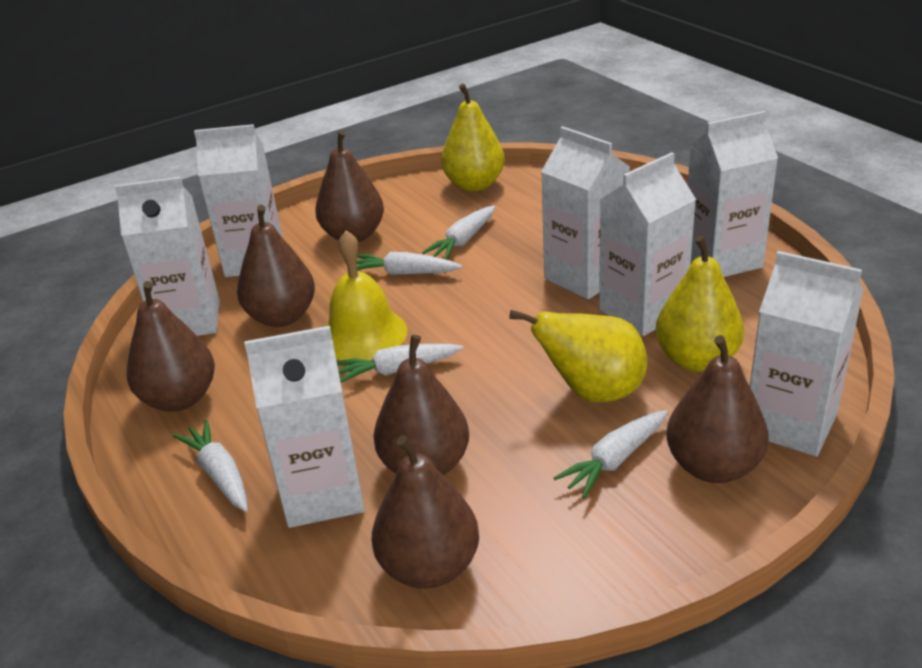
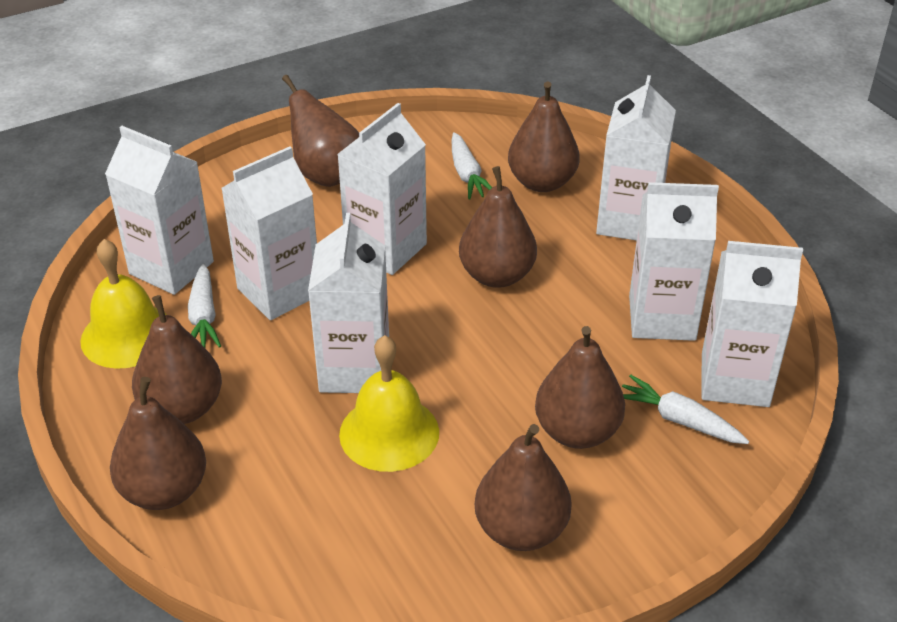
brown pear: [127,281,215,411] [237,205,315,327] [315,130,384,242] [372,435,479,588] [373,335,469,475] [666,335,769,483] = 6 -> [110,377,206,510] [132,295,222,424] [282,75,359,187] [459,166,537,288] [475,424,572,551] [508,82,580,192] [535,326,625,449] = 7
white carrot: [173,420,248,512] [337,344,464,383] [347,252,462,275] [422,206,495,260] [554,410,667,498] = 5 -> [188,263,221,348] [452,132,492,200] [622,375,749,444] = 3
yellow bell: [325,230,407,361] = 1 -> [80,239,167,369] [339,335,439,472] = 2
yellow pear: [441,84,505,191] [509,310,647,403] [656,236,744,372] = 3 -> none = 0

